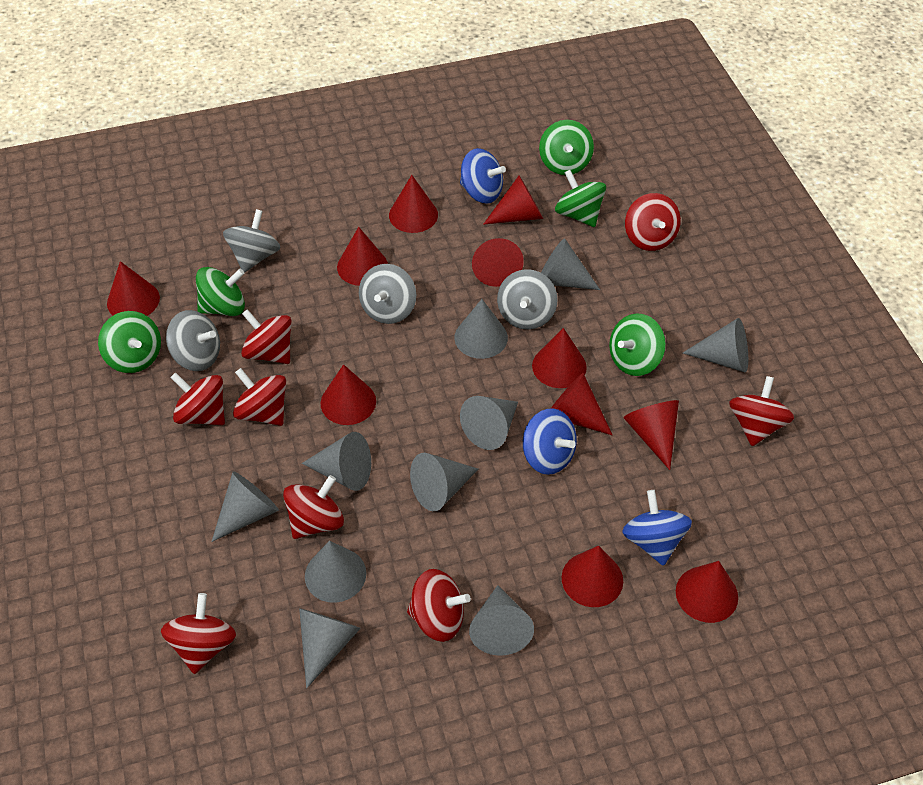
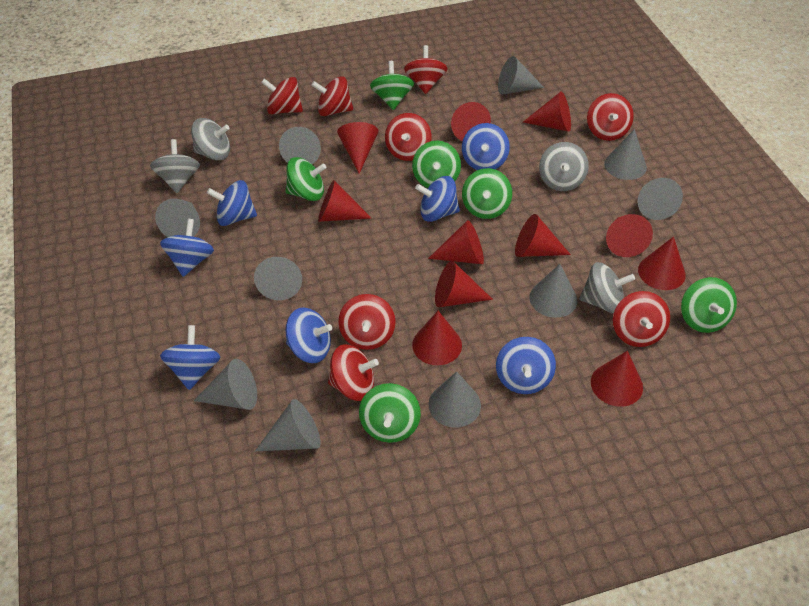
blue spinning top: [460,148,506,204] [523,408,577,475] [622,490,692,566] = 3 -> [160,219,214,277] [160,325,220,390] [207,180,257,226] [286,308,332,363] [415,176,460,222] [462,123,510,170] [496,337,556,394] = 7
green spinning top: [98,311,161,373] [196,267,245,316] [539,120,594,175] [555,170,606,227] [609,313,666,376] = 5 -> [286,157,326,201] [359,383,421,443] [370,61,414,110] [412,141,461,188] [462,168,512,219] [681,277,737,333] = 6

